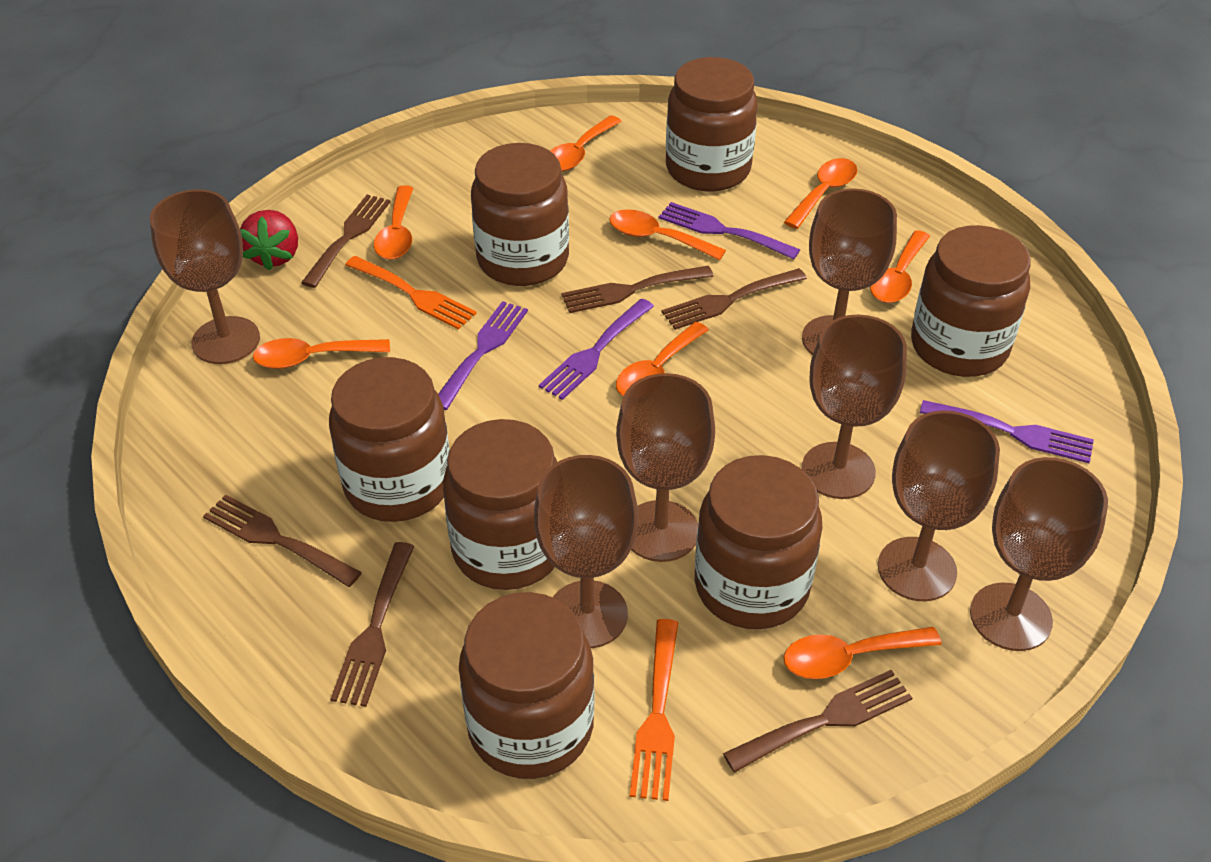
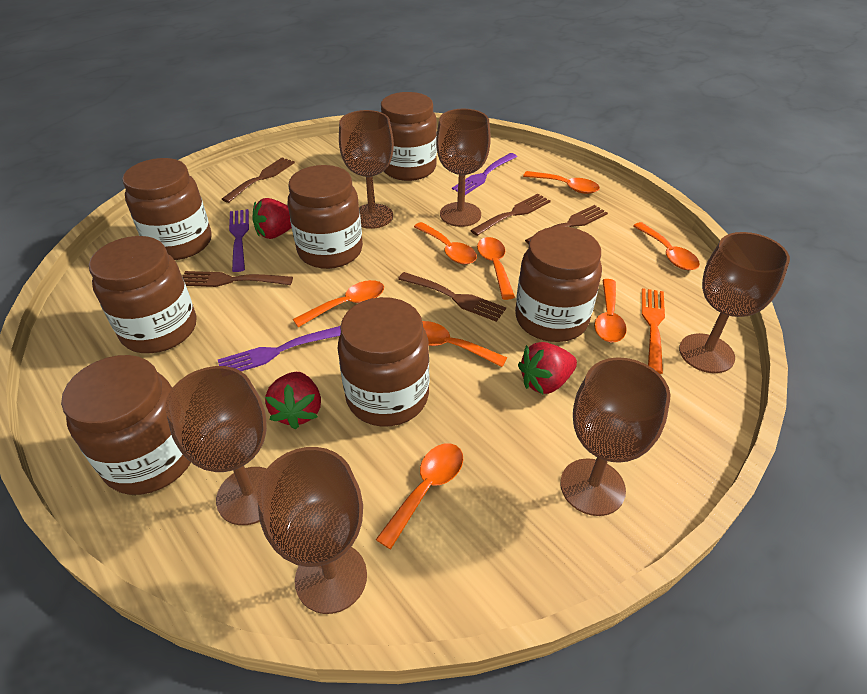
brown fork: [203,494,362,587] [301,194,391,288] [330,542,415,707] [562,266,714,313] [662,268,807,330] [723,670,912,773] = 6 -> [182,271,293,287] [222,157,295,203] [398,272,506,322] [470,194,551,236] [525,205,608,244] = 5
brown goblet: [150,189,260,364] [534,455,638,648] [616,373,715,562] [802,189,897,355] [802,315,907,499] [878,410,1000,601] [970,457,1108,651] = 7 -> [165,366,267,525] [257,447,367,614] [339,110,394,229] [436,109,491,227] [560,357,671,516] [679,232,790,373] = 6
orange fork: [345,256,477,330] [630,619,679,801] = 2 -> [642,288,665,374] = 1
purple fork: [438,301,528,410] [539,299,654,400] [659,202,800,259] [920,400,1094,463] = 4 -> [218,326,341,371] [229,209,249,272] [452,153,517,195] = 3
red strawberry: [240,210,298,271] = 1 -> [252,198,292,239] [265,372,321,429] [518,342,577,394] = 3

